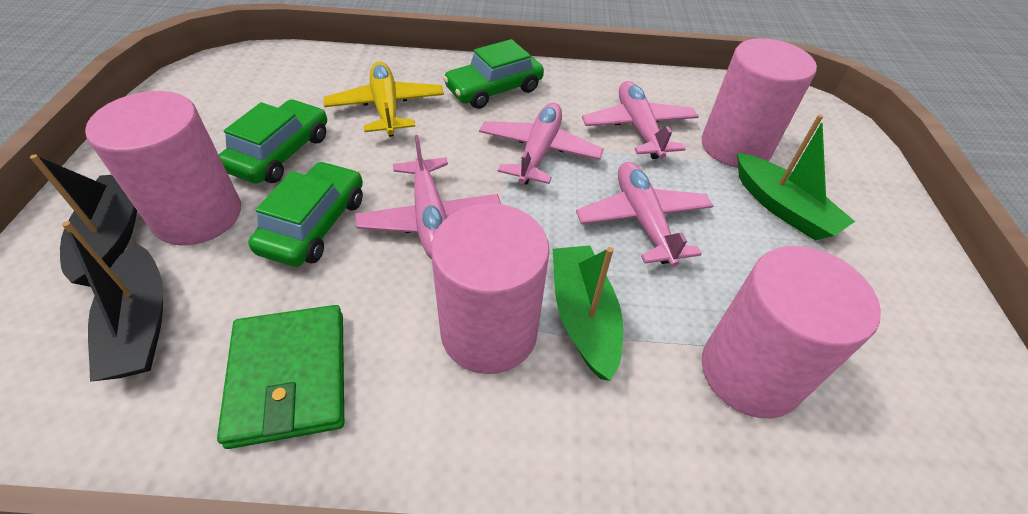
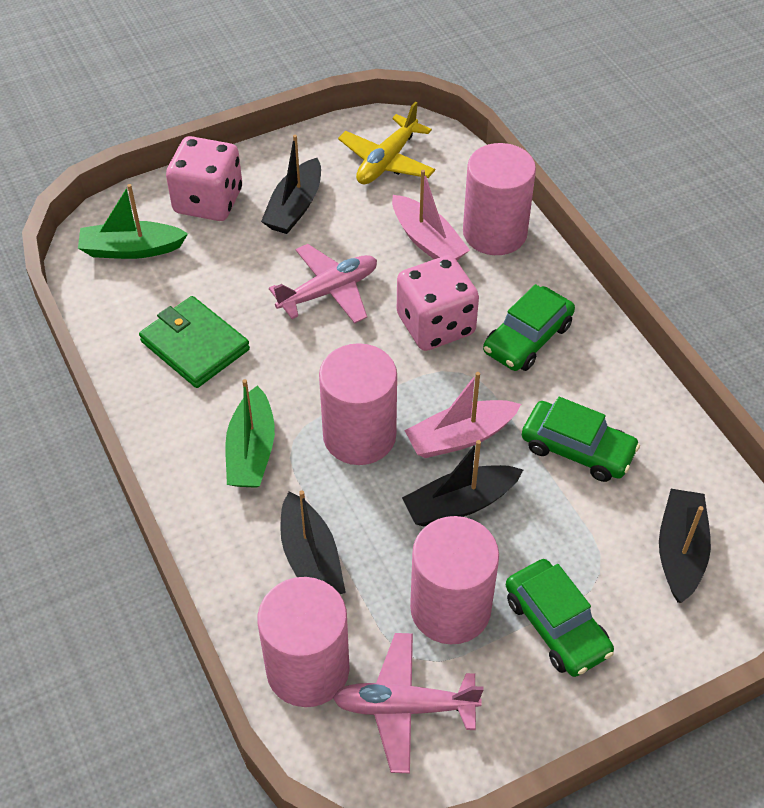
black boat: [30,154,137,287] [62,221,163,382] = 2 -> [261,135,321,234] [280,490,346,594] [402,440,523,526] [659,489,711,603] = 4
pink boat: none = 0 -> [392,170,470,260] [404,372,521,458] = 2
pink dice: none = 0 -> [166,136,242,221] [397,255,479,351] = 2
pink plane: [355,135,501,259] [479,103,604,185] [576,162,713,267] [582,81,699,159] = 4 -> [269,244,377,324] [333,633,484,773] = 2

